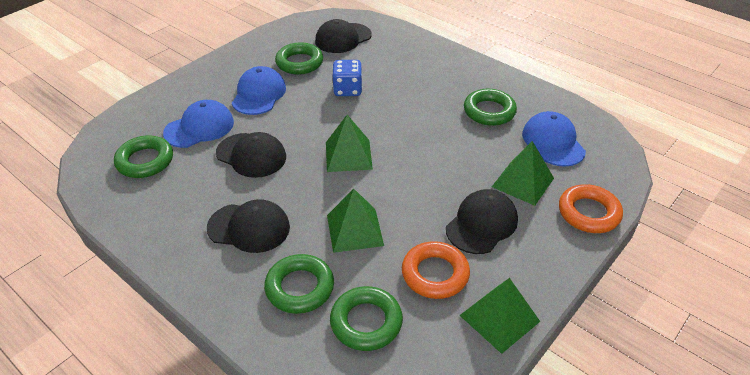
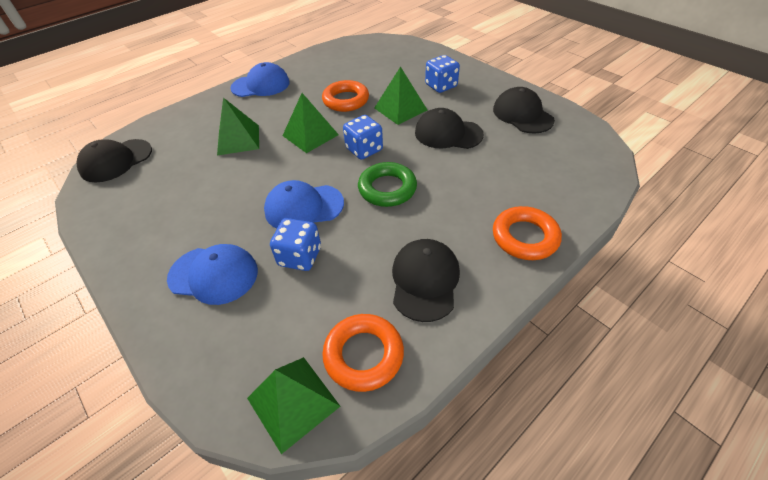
blue dice: [333,60,362,96] = 1 -> [270,218,321,271] [343,115,383,160] [425,55,460,93] = 3
green ring: [114,135,173,178] [264,254,334,314] [275,42,323,75] [330,286,403,351] [464,89,517,126] = 5 -> [358,162,417,207] = 1
orange ring: [402,241,470,299] [559,184,623,233] = 2 -> [322,80,369,112] [322,314,404,392] [493,206,562,260] = 3

